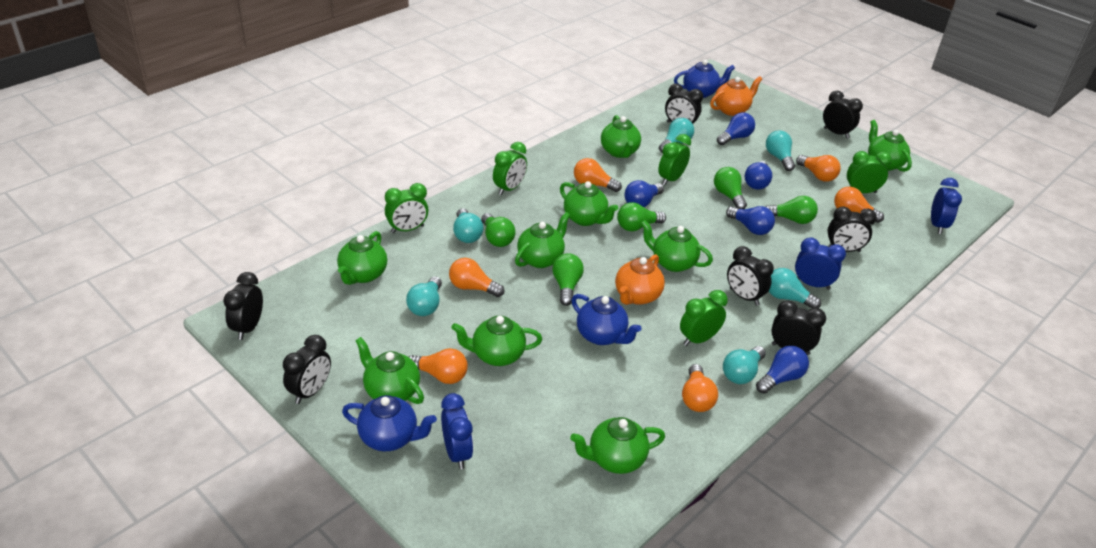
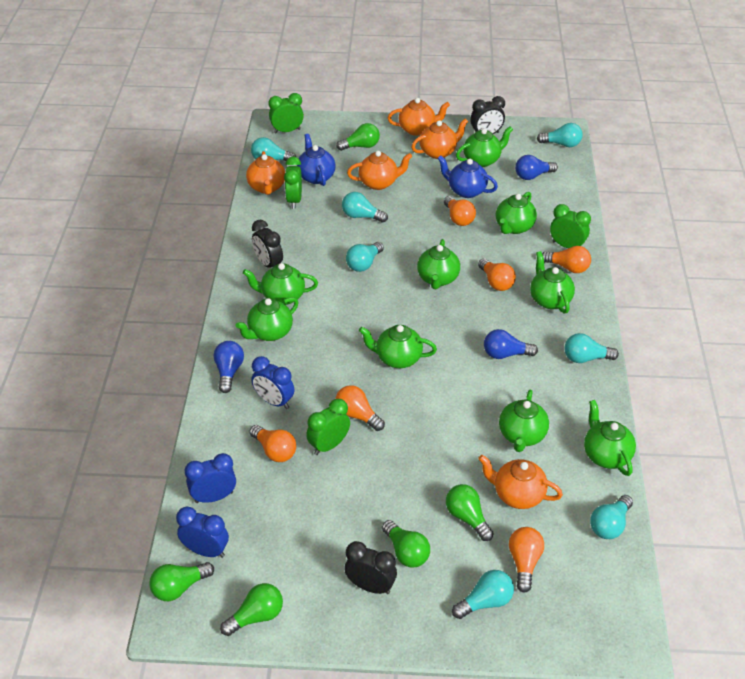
black clock: [223,272,263,340] [283,335,331,404] [665,84,703,126] [727,246,774,306] [771,300,826,355] [823,91,863,139] [827,206,877,252] = 7 -> [252,220,283,268] [344,541,397,594] [470,96,505,134] = 3
blue light bulb: [625,180,664,207] [717,112,755,145] [726,206,775,235] [745,161,772,190] [756,346,809,394] = 5 -> [214,341,244,393] [484,329,538,359] [515,155,558,180] = 3
blue teapot: [342,395,437,451] [571,294,642,345] [674,60,735,98] = 3 -> [297,134,336,186] [437,155,498,198] = 2
green clock: [385,183,428,233] [493,142,527,195] [658,134,691,186] [680,290,728,346] [847,151,892,193] = 5 -> [268,93,304,134] [284,156,302,209] [306,399,350,455] [550,204,591,248] = 4
orange teapot: [615,254,665,305] [710,76,762,116] = 2 -> [246,151,285,195] [347,151,412,190] [388,98,450,136] [411,118,468,159] [478,455,563,509] = 5
turquoise light bulb: [406,276,442,316] [453,208,483,243] [659,118,694,153] [723,346,766,384] [766,130,795,171] [769,268,821,308] = 6 -> [251,137,296,161] [342,192,388,223] [346,242,384,272] [452,570,514,619] [537,123,583,147] [564,333,619,363] [590,495,633,539] = 7

